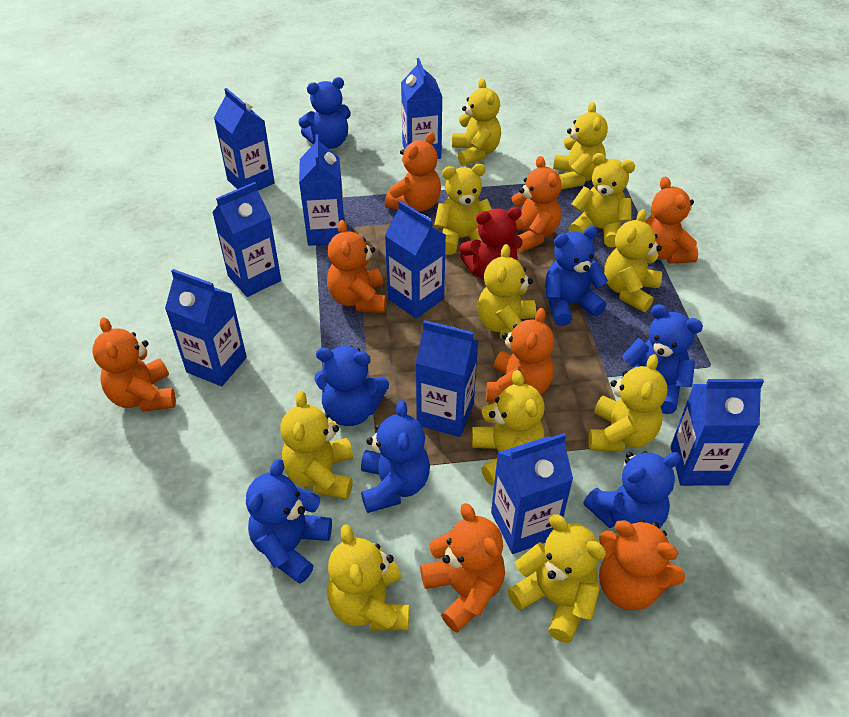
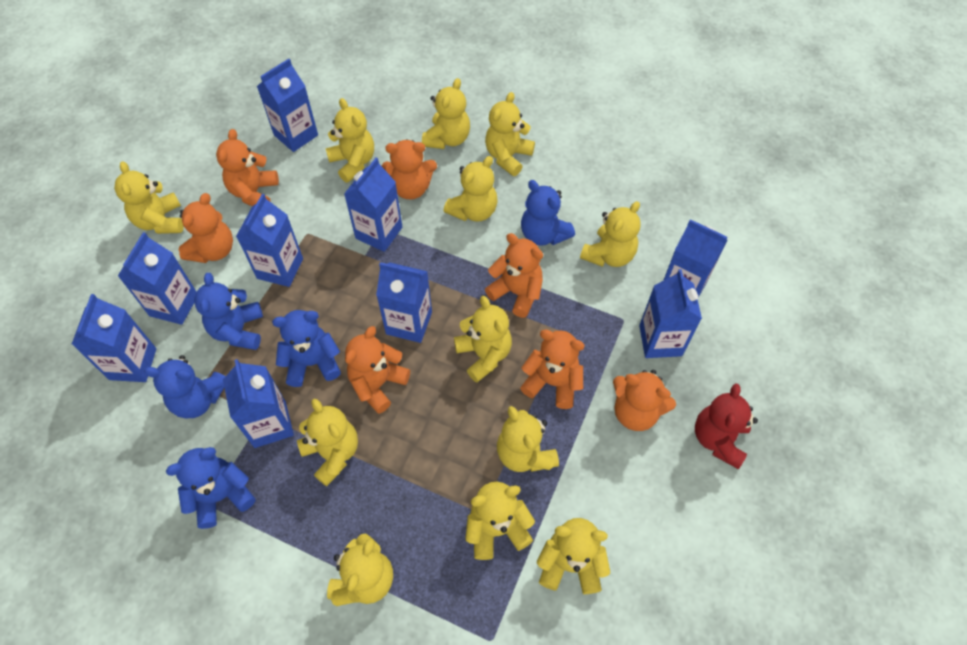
blue teddy bear: [246,459,332,584] [298,77,351,149] [315,346,389,426] [361,400,430,513] [545,226,608,326] [583,451,681,529] [621,304,703,414] = 7 -> [144,355,225,418] [166,447,255,529] [194,273,263,350] [272,310,341,387] [521,180,575,246] = 5
orange teddy bear: [93,317,176,412] [327,220,386,313] [385,132,441,211] [420,503,505,633] [486,308,554,402] [512,156,562,252] [599,520,685,610] [645,177,698,264] = 8 -> [179,193,233,263] [216,129,279,206] [345,326,410,414] [382,140,437,199] [485,233,543,318] [520,330,585,409] [613,370,676,431] = 7
yellow teddy bear: [280,391,353,499] [327,524,409,630] [434,164,492,255] [452,78,501,166] [472,370,545,485] [478,244,536,340] [508,514,606,643] [553,102,608,189] [569,153,635,247] [588,354,667,452] [604,209,662,312] = 11 -> [114,162,184,234] [297,399,358,486] [325,98,374,183] [327,533,393,606] [422,78,470,149] [443,156,497,222] [454,296,512,382] [465,481,535,560] [485,92,535,176] [497,406,559,472] [537,518,610,594] [580,201,641,267] = 12

